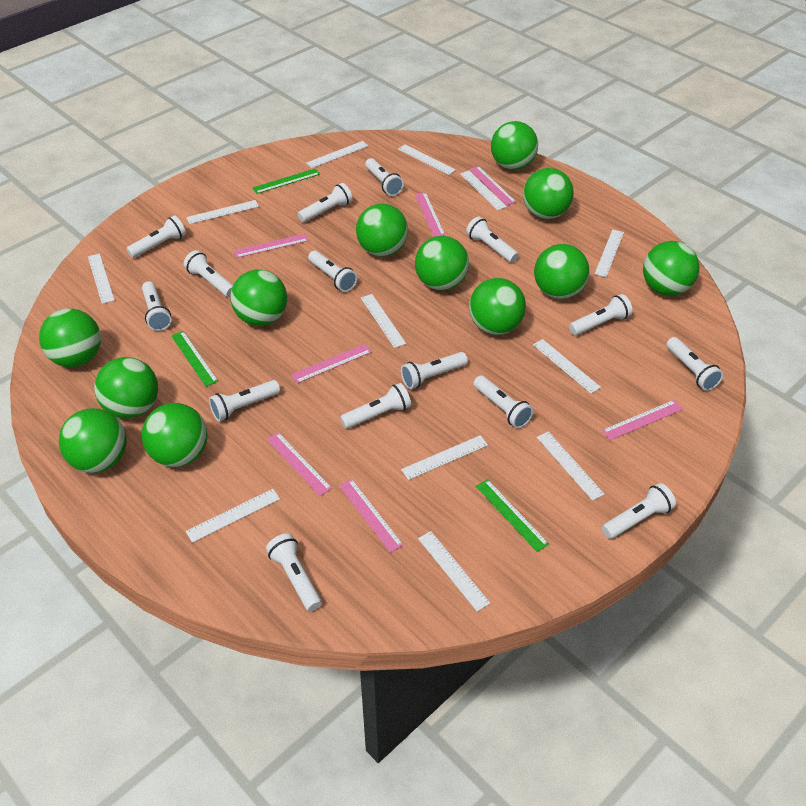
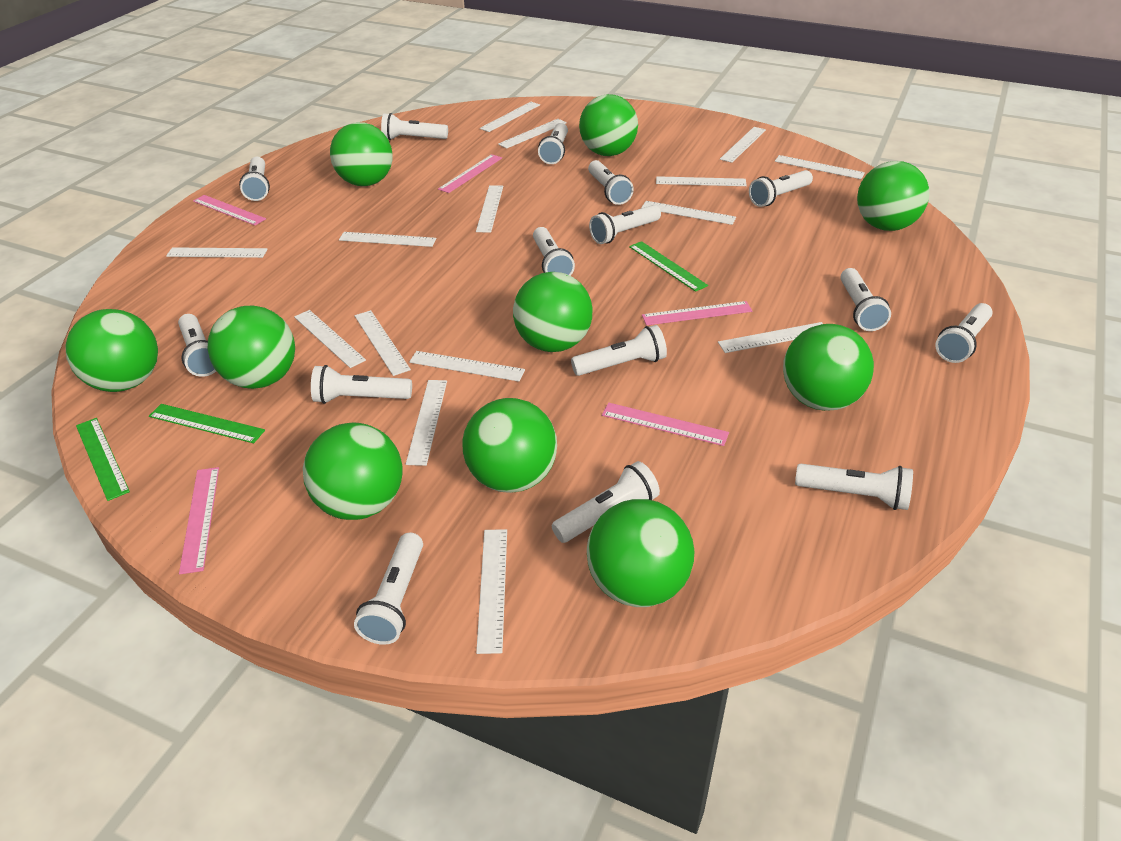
green ball: [39,309,101,367] [59,408,127,473] [94,357,158,419] [141,403,208,467] [231,269,287,326] [356,204,408,257] [415,236,469,290] [469,278,526,335] [491,121,538,170] [523,168,574,219] [534,244,589,299] [643,241,700,296] = 12 -> [65,309,158,392] [207,305,295,389] [303,423,402,520] [330,122,393,186] [462,398,557,493] [513,272,593,352] [579,94,638,156] [587,499,694,607] [783,324,874,411] [857,161,929,231] = 10
pink ruler: [233,234,309,258] [267,432,332,496] [291,344,372,383] [339,479,403,553] [415,192,445,237] [469,166,516,205] [602,400,683,440] = 7 -> [179,467,219,574] [193,195,266,225] [438,154,502,193] [602,403,729,446] [642,301,752,326] = 5
white ruler: [88,254,115,304] [186,200,259,224] [186,489,280,543] [306,141,368,168] [361,294,406,348] [398,145,456,175] [401,435,488,480] [418,531,490,612] [460,171,507,210] [533,339,601,393] [537,431,604,501] [595,230,624,277] = 12 -> [166,247,267,258] [294,310,366,368] [339,232,436,247] [355,310,411,376] [406,380,447,466] [409,351,525,382] [476,185,503,233] [476,529,507,654] [480,102,540,132] [498,119,567,149] [641,201,736,225] [656,176,747,186] [718,322,823,353] [720,127,766,163] [775,155,865,179] = 15

